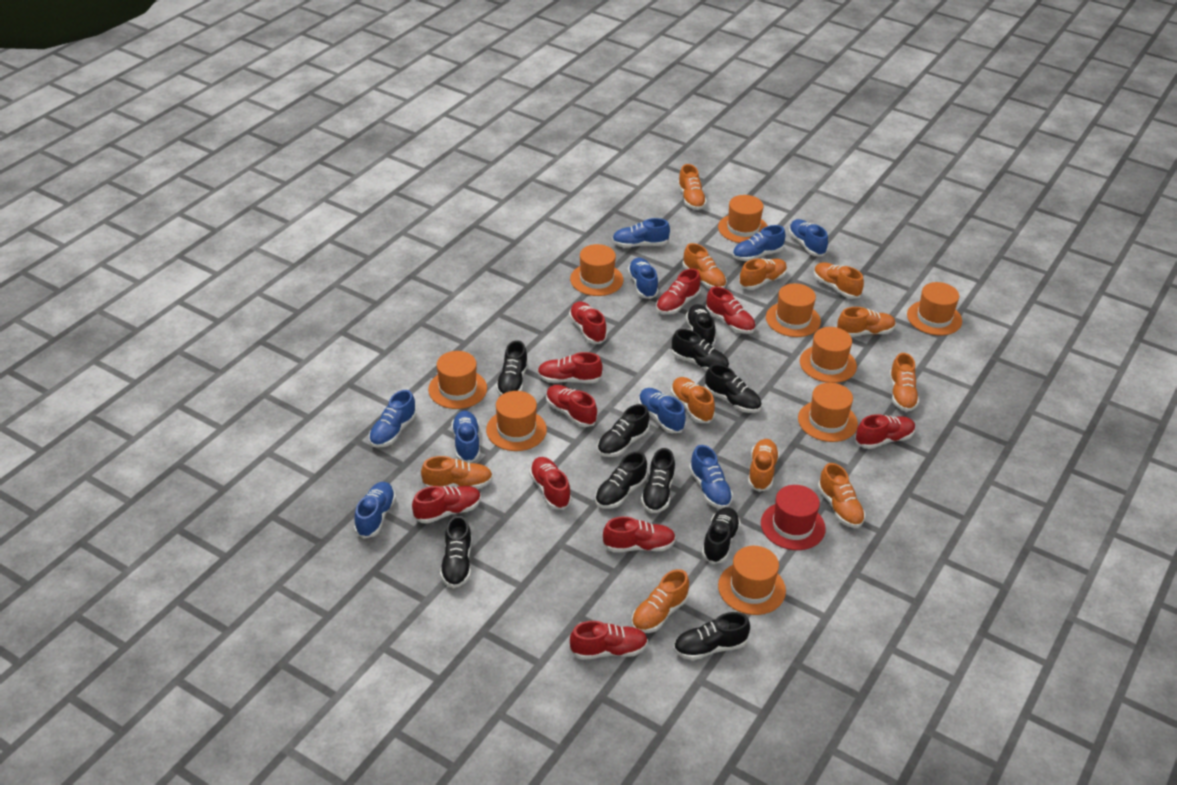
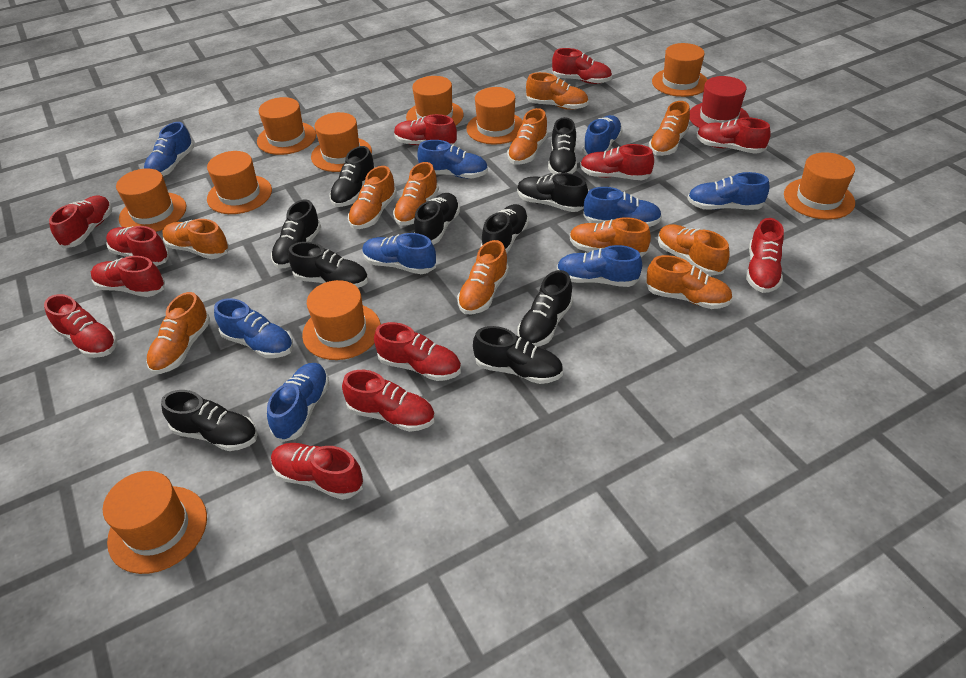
orange hat: [428,351,487,409] [486,391,547,451] [570,244,624,296] [718,195,768,243] [718,546,786,615] [766,283,821,337] [798,383,858,442] [800,327,857,383] [907,282,962,336] = 9 -> [103,471,207,574] [116,168,186,232] [207,151,272,214] [257,97,316,155] [302,280,381,360] [311,112,372,172] [406,76,464,126] [466,87,523,145] [652,43,708,97] [784,152,855,220] = 10
red shoe: [412,486,481,524] [529,457,572,510] [537,352,603,383] [546,385,597,427] [569,301,607,344] [570,621,648,660] [603,517,676,552] [656,269,701,314] [706,286,755,334] [855,414,916,449] = 10 -> [44,294,117,358] [49,195,112,249] [91,256,165,297] [106,226,170,266] [271,443,363,500] [342,370,435,432] [374,322,461,381] [394,114,457,145] [552,48,612,84] [580,144,654,180] [697,117,771,154] [746,218,784,293] = 12

